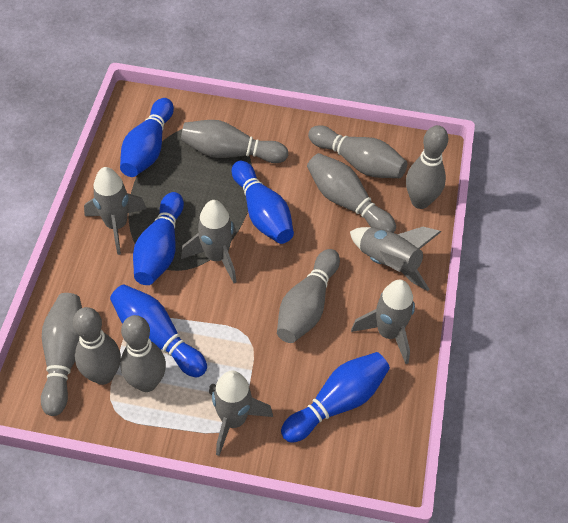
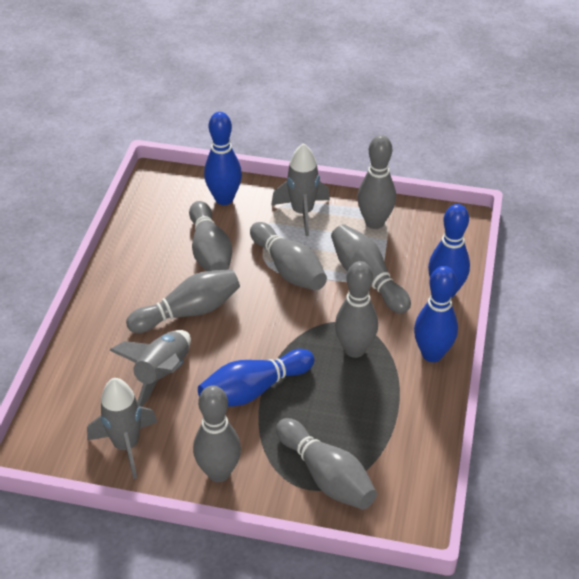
blue bowling pin: [110,284,207,377] [120,98,174,177] [133,192,184,285] [232,161,294,244] [281,352,390,443] = 5 -> [198,349,314,407] [204,112,242,205] [414,266,458,362] [428,204,470,298] = 4
grey rocket: [84,167,147,255] [181,200,236,283] [209,371,273,456] [350,227,441,291] [351,280,415,364] = 5 -> [87,378,157,479] [109,330,191,407] [271,143,330,236] = 3

